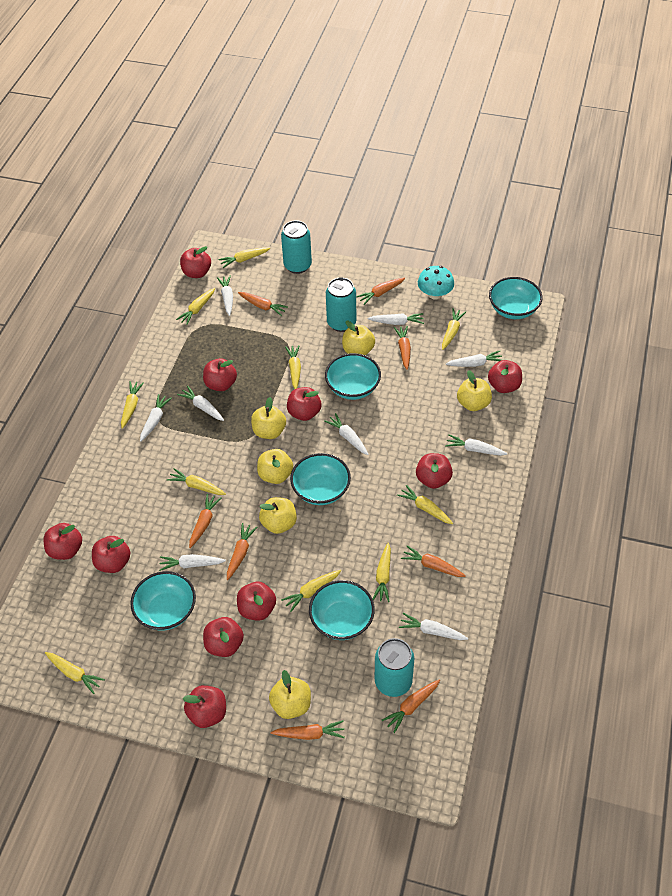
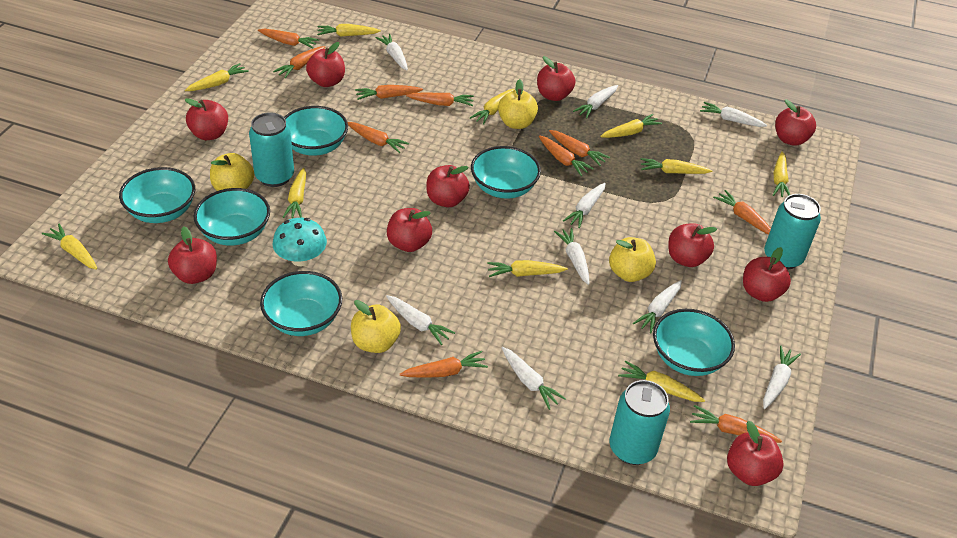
orange carrot: [189,494,222,548] [227,523,257,580] [238,292,288,316] [271,720,345,740] [356,278,405,305] [382,680,440,733] [394,326,411,370] [401,546,466,577] = 8 -> [258,29,319,49] [273,46,325,78] [348,122,409,153] [355,85,423,100] [400,351,488,378] [406,93,474,106] [539,135,594,176] [549,130,610,166] [690,405,782,443] [713,190,771,234] = 10
turquoise bowl: [130,571,196,630] [290,453,351,505] [309,580,375,640] [325,353,381,400] [489,277,543,319] = 5 -> [119,167,195,223] [194,188,270,246] [260,271,342,336] [284,106,348,156] [471,146,541,199] [653,309,735,376] = 6
yellow apple: [251,397,286,439] [257,449,293,484] [259,497,297,534] [269,670,311,719] [342,321,375,355] [457,370,492,411] = 6 -> [210,153,254,191] [351,300,401,353] [498,79,538,129] [609,237,656,282] = 4

